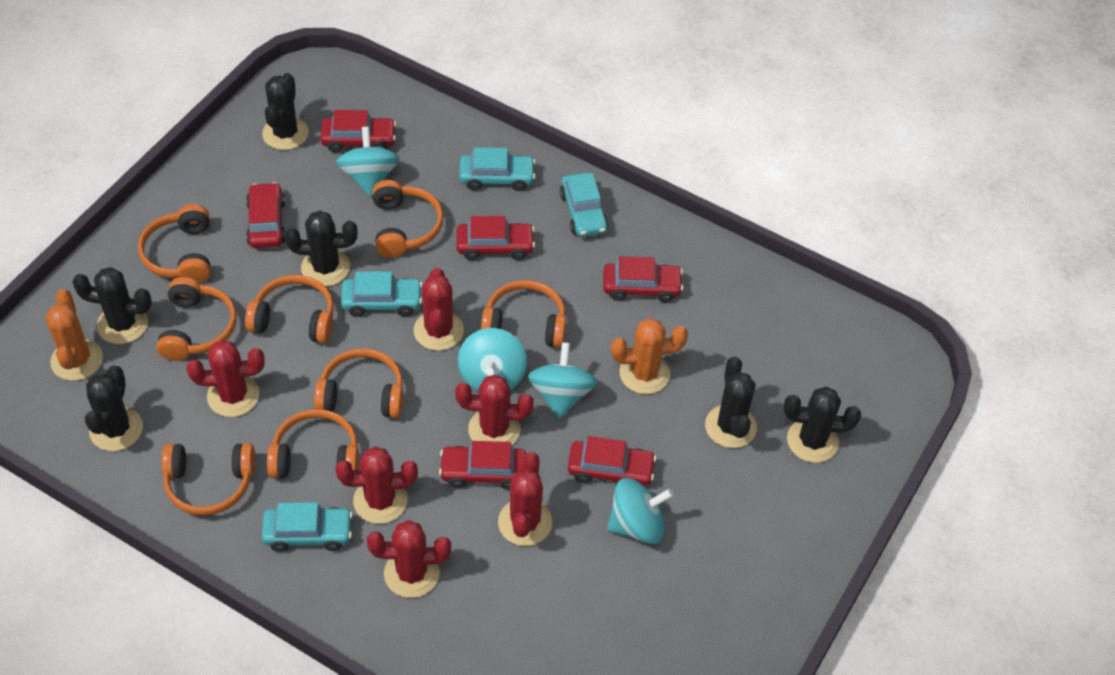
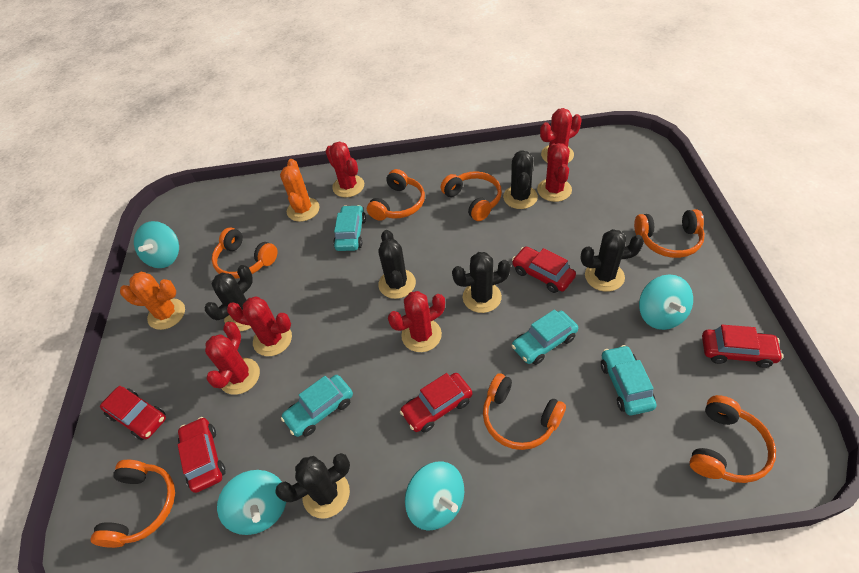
orange headphones: [138,204,210,283] [156,277,237,361] [161,443,255,516] [245,275,334,344] [267,409,359,478] [314,348,404,418] [372,180,443,258] [481,280,566,347] = 8 -> [91,460,175,548] [212,227,278,279] [367,169,425,221] [441,171,502,221] [483,373,566,450] [634,209,705,258] [689,395,776,483] = 7
red car: [246,182,285,248] [320,110,396,153] [439,441,526,490] [456,216,535,260] [568,436,656,486] [603,256,683,302] = 6 -> [100,386,166,440] [177,417,225,493] [400,373,472,433] [512,246,576,293] [702,325,783,368] = 5

